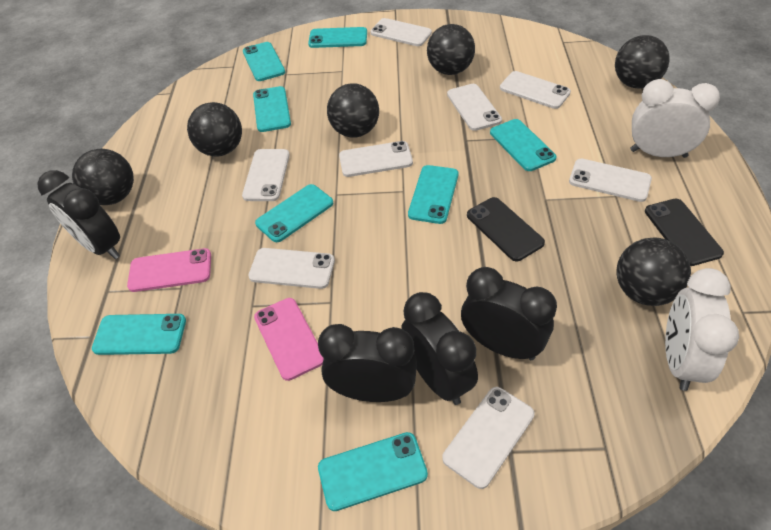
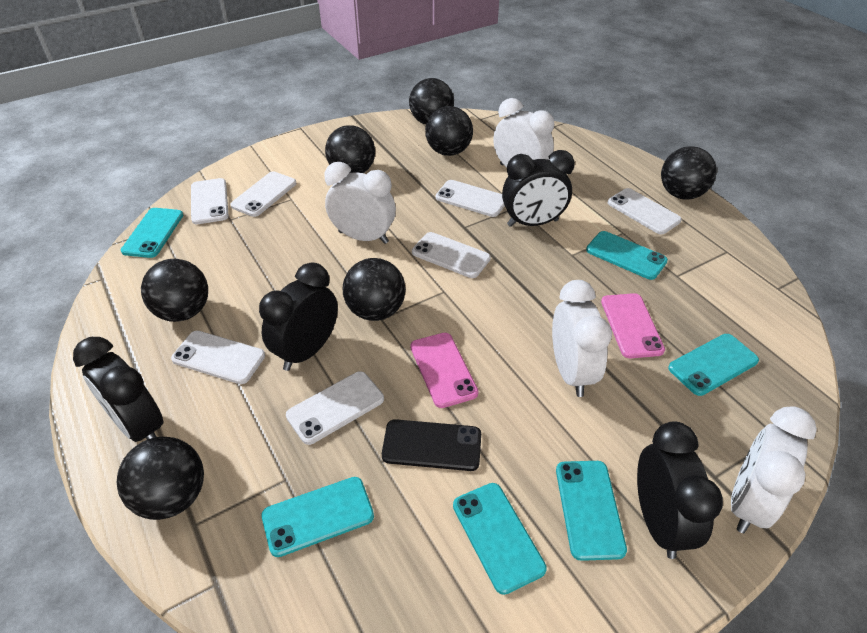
black ball: [72,149,134,205] [187,102,242,157] [327,83,379,138] [427,24,475,75] [615,35,670,88] [616,237,691,306] = 6 -> [117,437,204,520] [141,259,208,322] [325,125,375,173] [343,258,406,321] [409,78,454,125] [425,106,473,156] [661,146,717,200] = 7
black phone: [467,197,545,261] [645,199,724,266] = 2 -> [382,419,481,471] = 1
turquoise phone: [92,314,186,355] [243,42,285,81] [253,86,291,132] [255,184,333,242] [308,27,367,48] [318,432,428,511] [408,165,459,224] [490,119,557,171] = 8 -> [121,208,183,258] [261,477,374,557] [453,483,547,595] [556,461,627,561] [586,231,668,280] [668,334,759,396] = 6
white clock: [630,79,720,158] [665,268,739,391] = 2 -> [325,162,396,244] [493,98,554,168] [552,280,612,397] [731,406,817,533] = 4
white phone: [242,149,290,201] [248,248,335,289] [339,141,413,177] [370,18,432,46] [442,387,535,489] [447,84,502,131] [500,71,571,109] [569,159,652,202] = 8 -> [171,331,265,384] [191,178,229,224] [230,171,296,217] [286,371,384,445] [412,232,491,278] [436,180,505,217] [608,188,682,234] = 7

